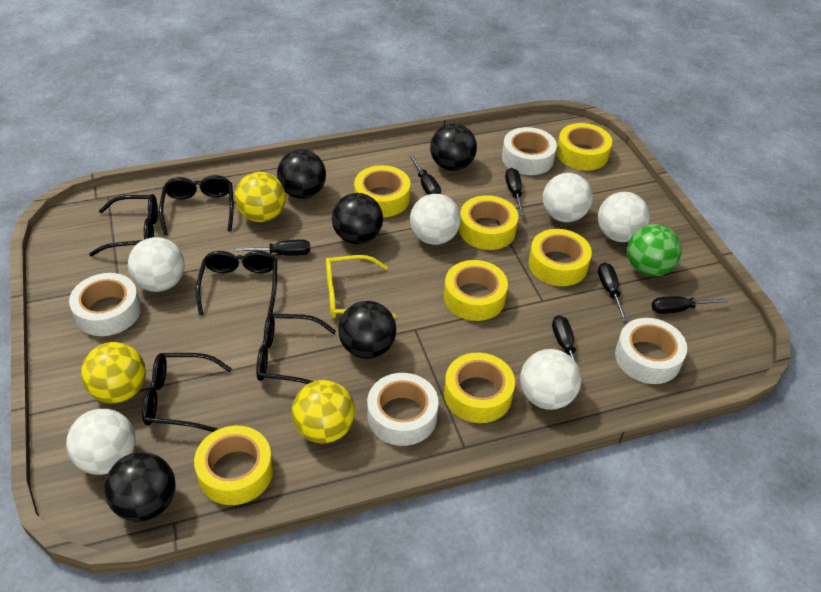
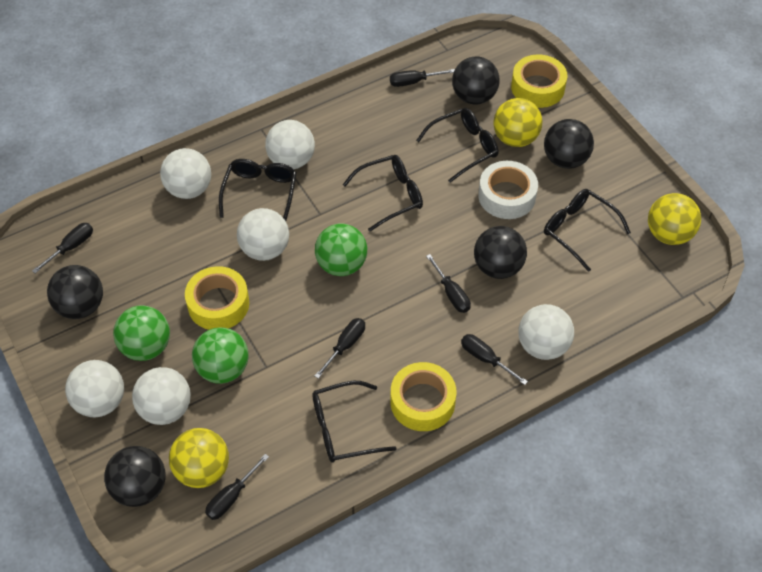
green ball: [627,224,682,276] = 1 -> [113,305,170,361] [192,327,249,384] [315,224,367,276] = 3
white tape: [69,273,141,336] [367,373,439,446] [502,127,557,175] [615,318,687,384] = 4 -> [478,161,538,219] = 1
yellow glasses: [326,255,396,318] = 1 -> none = 0
yellow tape: [194,426,273,505] [354,165,411,217] [444,260,508,321] [444,353,515,423] [459,195,518,250] [528,229,592,286] [557,123,612,170] = 7 -> [185,266,249,330] [390,362,456,431] [511,55,568,108] = 3

